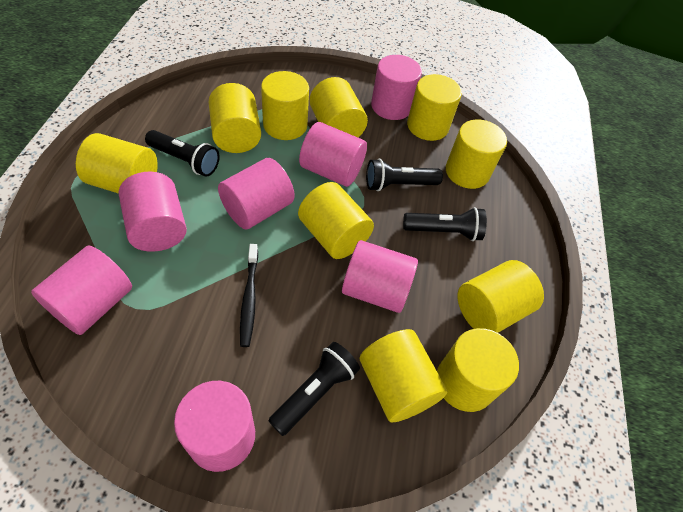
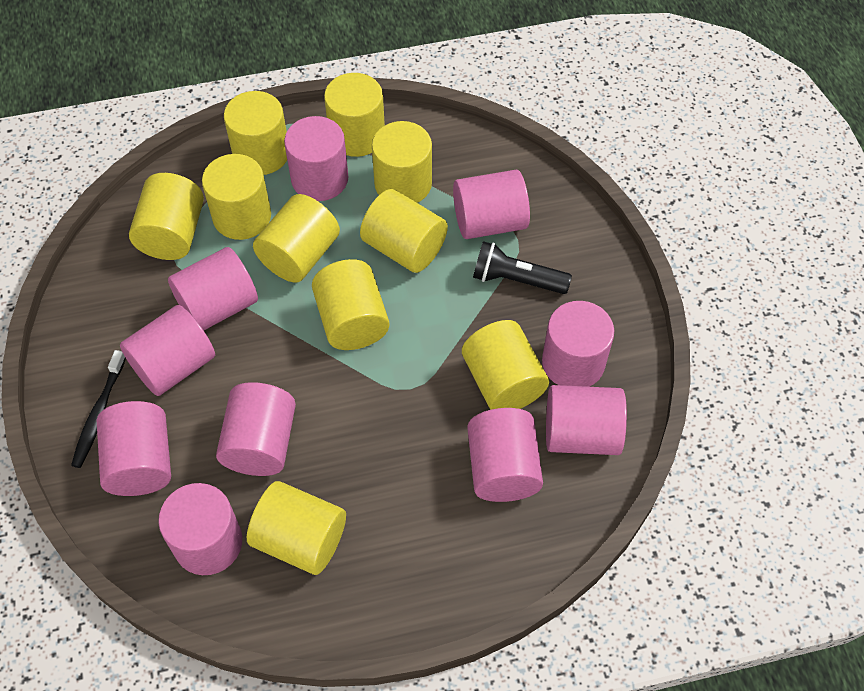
black flashlight: [145,130,220,177] [268,342,360,436] [366,159,443,191] [403,207,487,241] = 4 -> [473,241,572,294] = 1
pink cylinder: [31,245,132,335] [119,171,187,252] [174,381,255,472] [218,158,295,230] [299,122,367,187] [342,240,418,313] [371,55,422,120] = 7 -> [96,401,171,496] [120,305,215,396] [158,483,242,575] [168,247,258,331] [216,382,296,476] [284,116,349,201] [453,170,530,239] [467,408,543,502] [542,301,614,387] [546,385,627,455] = 10

